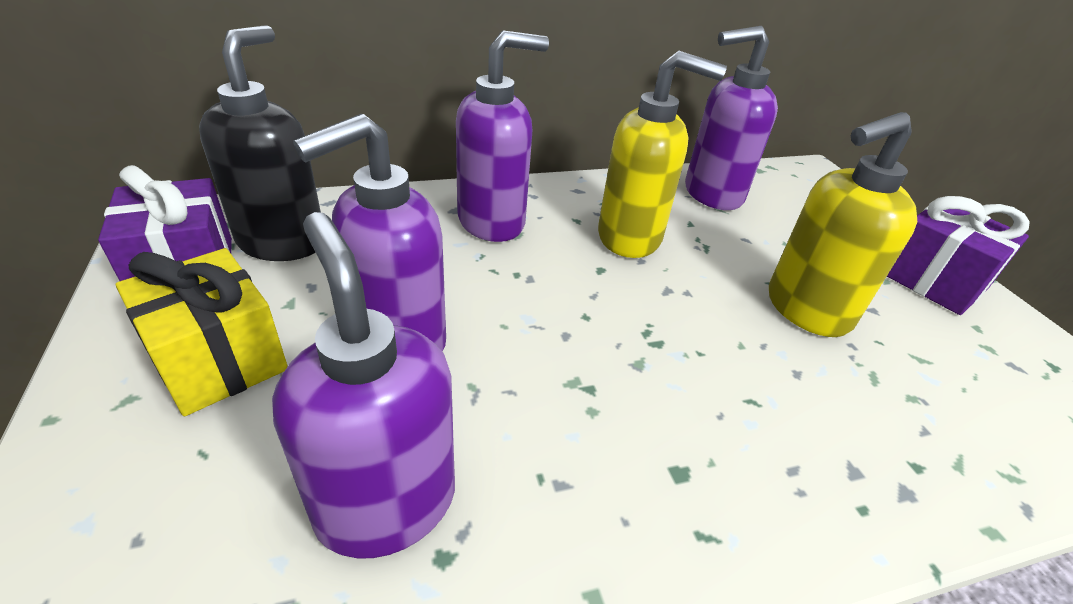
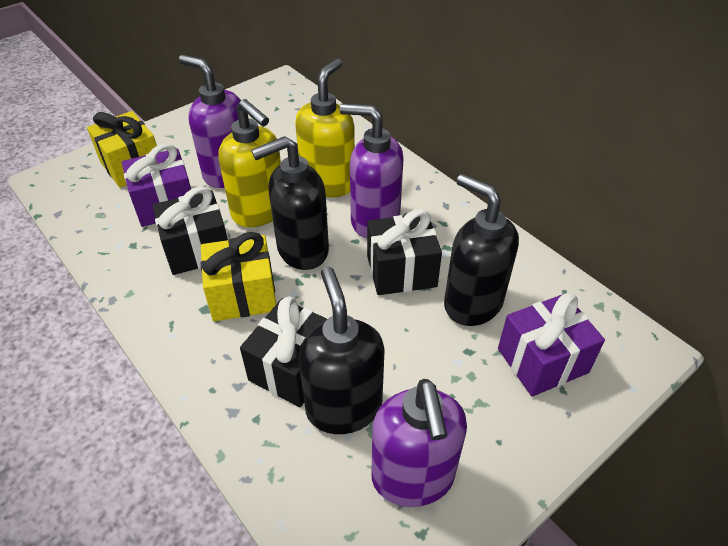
black gift: none = 0 -> [153,186,228,275] [240,296,327,407] [367,209,442,295] = 3
black soap dispenser: [199,25,321,261] = 1 -> [251,136,329,270] [298,267,385,434] [444,174,519,326] = 3
purple soap dispenser: [272,212,455,559] [293,114,446,352] [456,31,549,242] [685,26,778,210] = 4 -> [179,55,241,188] [340,104,403,239] [372,379,467,507] = 3
yellow gift: [116,248,288,416] = 1 -> [87,111,157,188] [201,232,276,321] = 2

